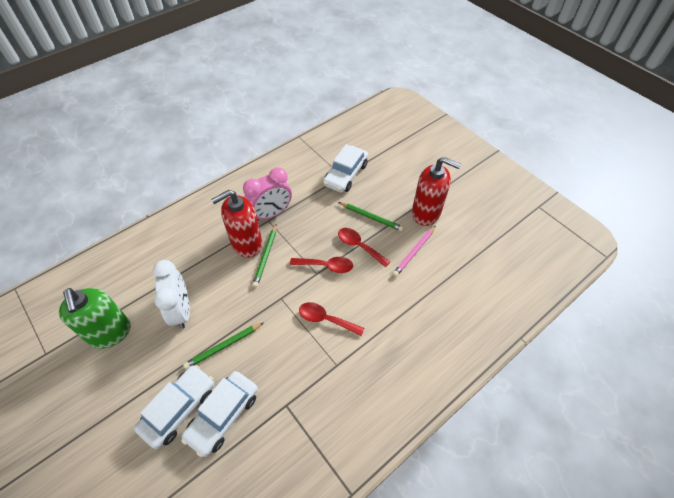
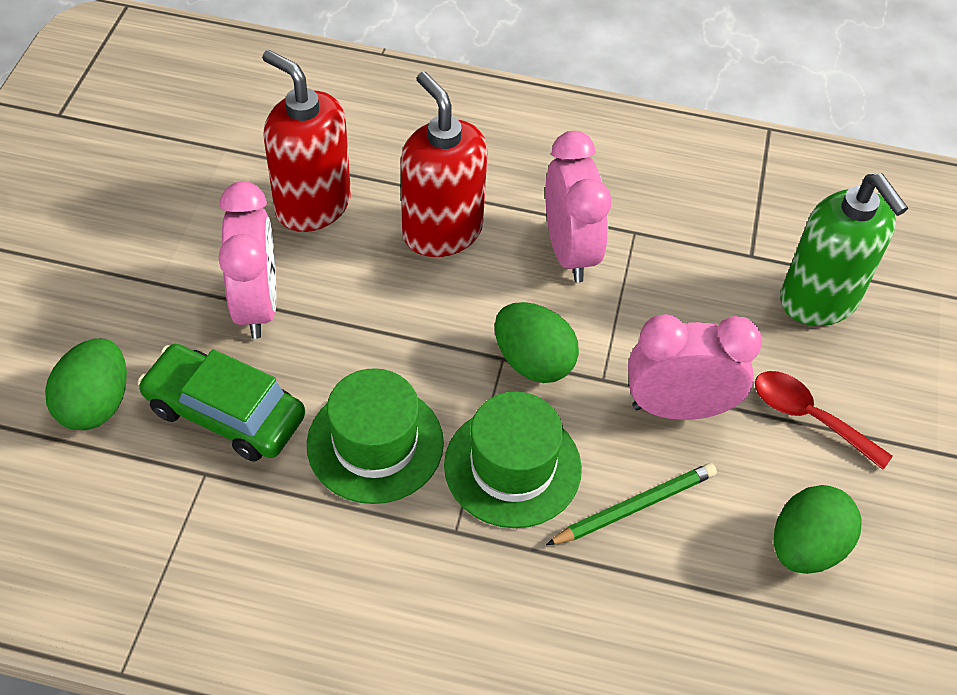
green car: none = 0 -> [137,344,305,462] = 1
green egg: none = 0 -> [45,338,127,430] [495,302,579,383] [774,485,862,574] = 3
green hat: none = 0 -> [307,368,444,504] [444,392,582,528] = 2
green pencil: [183,323,263,369] [252,223,277,287] [338,202,404,231] = 3 -> [546,463,717,545] = 1
pink clock: [243,167,292,220] = 1 -> [218,181,276,339] [545,131,611,282] [628,314,762,420] = 3
pink pencil: [392,226,435,277] = 1 -> none = 0
red spoon: [290,257,353,273] [299,302,364,336] [338,228,390,267] = 3 -> [755,371,893,470] = 1
white car: [134,365,214,449] [181,371,258,457] [323,144,368,193] = 3 -> none = 0
white clock: [153,260,190,329] = 1 -> none = 0

